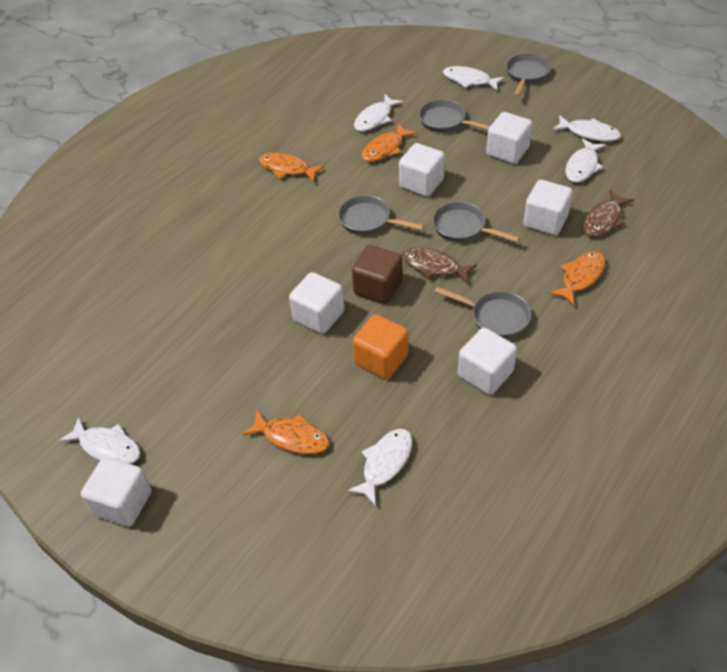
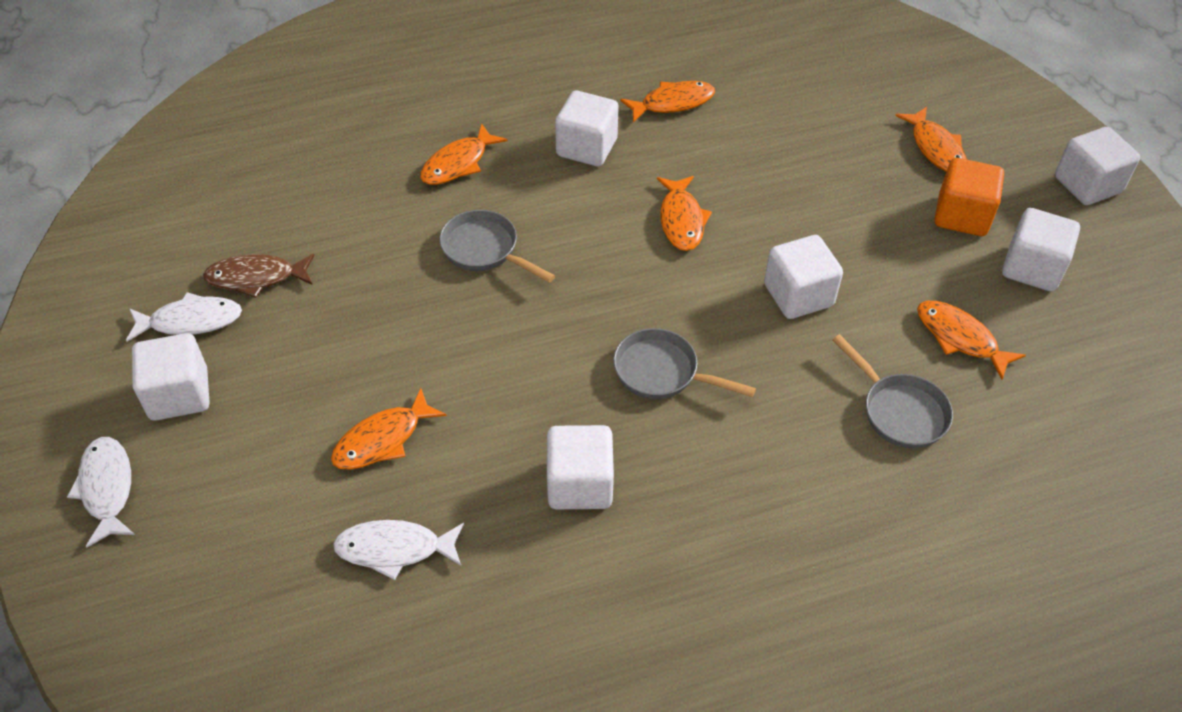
brown cube: [352,245,403,304] = 1 -> none = 0
brown fish: [402,247,477,284] [582,190,634,237] = 2 -> [203,254,315,298] = 1
grey pan: [338,195,424,235] [419,100,490,132] [433,202,520,242] [434,287,531,338] [506,53,551,97] = 5 -> [439,210,555,283] [613,328,756,399] [833,334,953,449] = 3
orange fish: [243,410,329,454] [259,153,324,182] [362,123,417,162] [549,251,605,306] = 4 -> [331,388,447,470] [420,123,507,185] [620,81,715,123] [657,176,712,251] [895,107,967,172] [917,301,1026,379] = 6
white fish: [59,417,141,464] [347,428,412,506] [354,94,403,131] [443,66,505,90] [552,115,621,141] [565,138,606,183] = 6 -> [67,437,135,548] [126,292,242,341] [333,520,464,580] = 3

